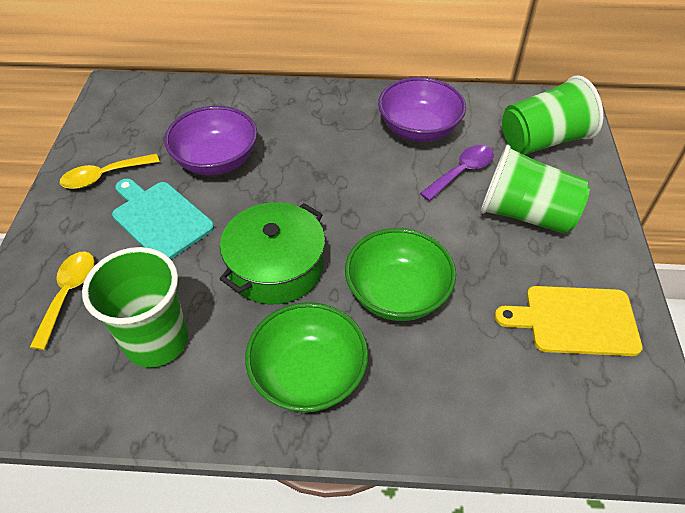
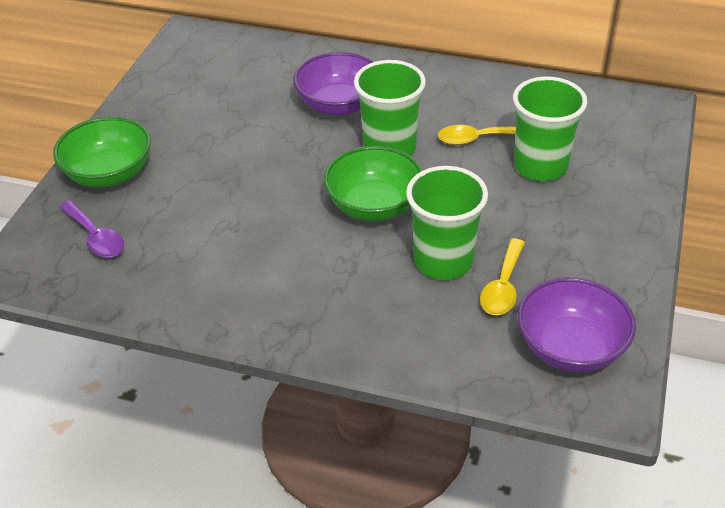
green pot: [220,202,325,304] = 1 -> none = 0
turquoise cutting board: [112,179,214,259] = 1 -> none = 0
yellow cutting board: [495,286,643,356] = 1 -> none = 0

